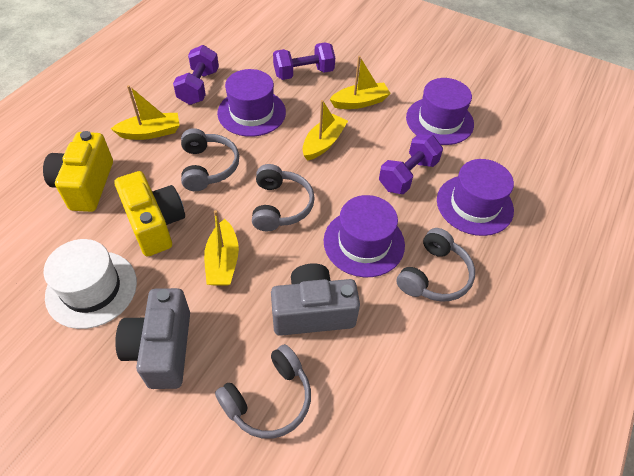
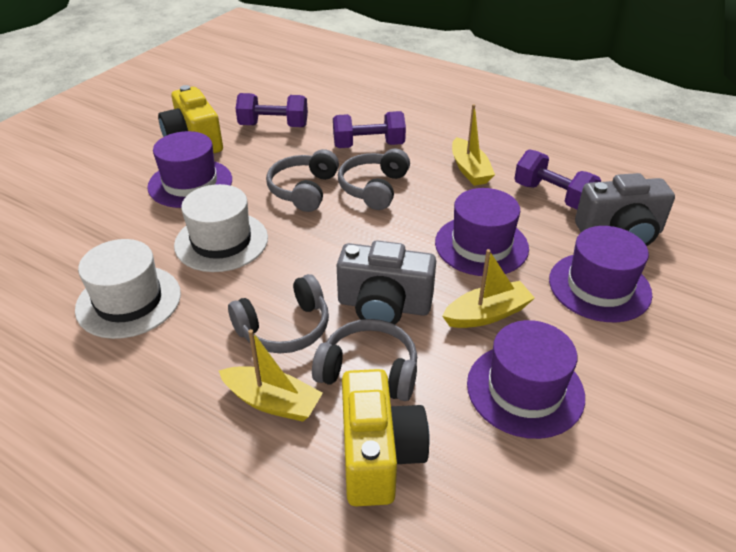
white hat: [44,239,137,329] = 1 -> [75,239,181,339] [174,184,268,272] = 2
yellow boat: [111,85,179,140] [204,210,239,286] [303,100,348,161] [330,56,391,109] = 4 -> [219,329,323,422] [442,249,535,328] [452,104,495,186] = 3

